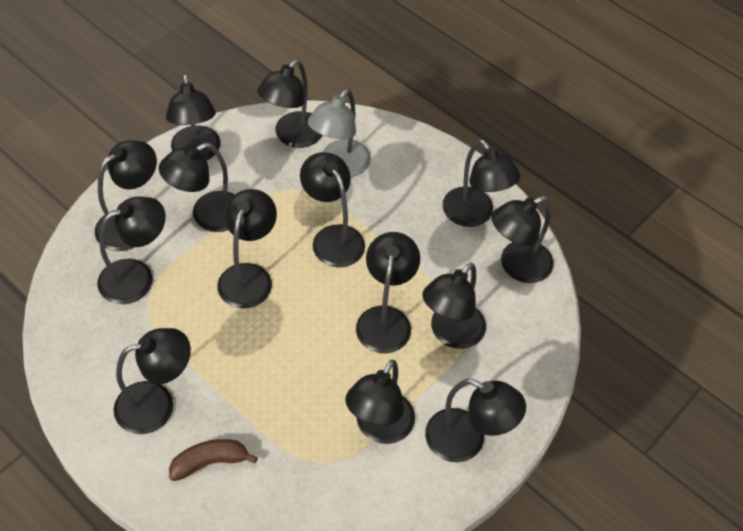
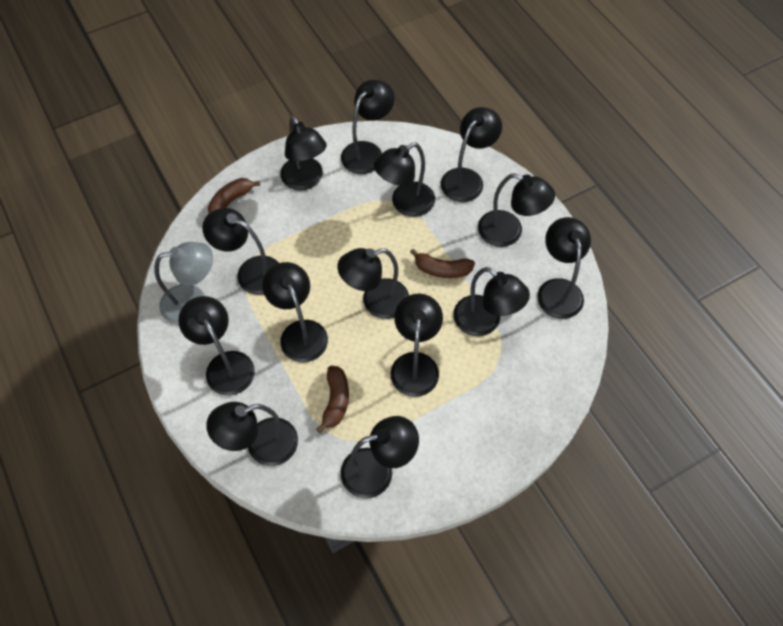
brown banana: [169,439,258,481] = 1 -> [208,178,260,213] [316,365,349,433] [410,249,475,278] = 3

